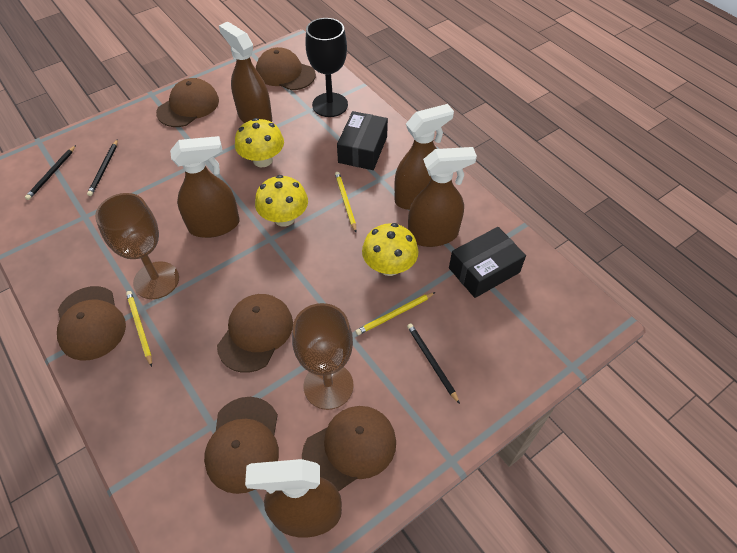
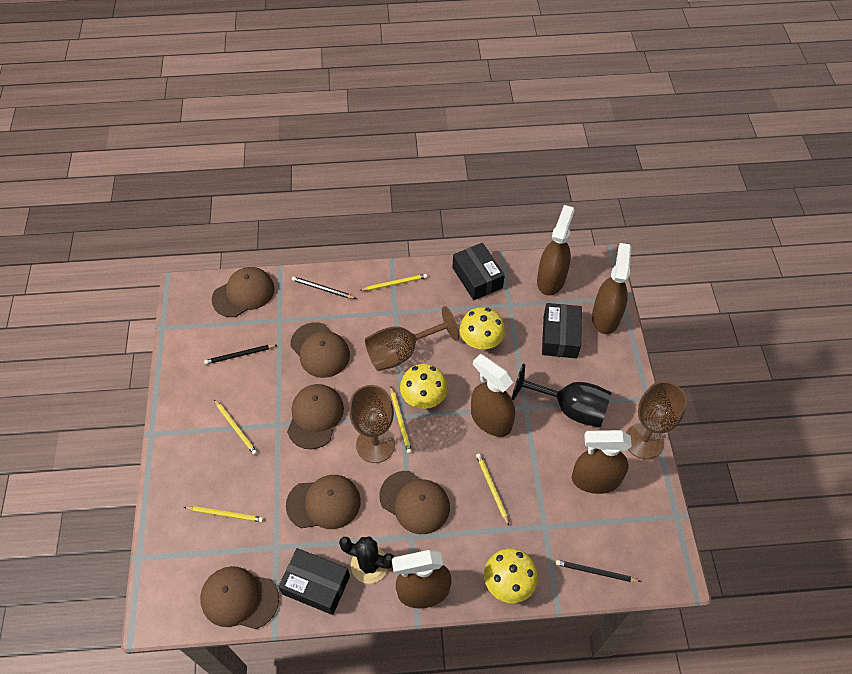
black box: [337,111,388,170] [449,227,526,298] = 2 -> [278,548,350,615] [452,243,505,300] [542,303,582,358] = 3
black cactus: none = 0 -> [339,536,394,584] = 1
brown goblet: [95,193,179,299] [292,303,354,410] = 2 -> [349,385,395,463] [365,306,459,371] [626,381,687,460] = 3
yellow pencil: [126,291,152,367] [335,172,356,232] [355,292,436,335] = 3 -> [184,506,263,522] [214,399,257,455] [359,274,427,291] [390,387,412,454] [476,453,509,525] = 5

